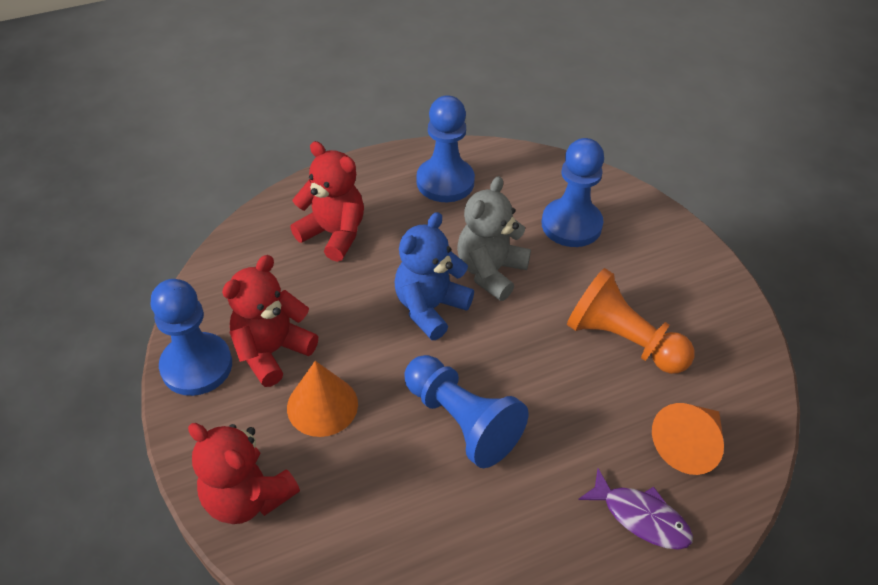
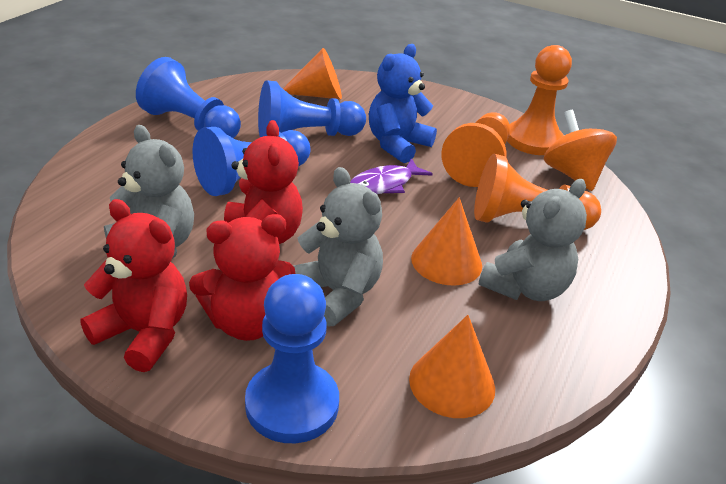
grey teddy bear: [457,176,531,301] = 1 -> [104,125,194,259] [294,167,383,326] [479,179,587,301] = 3
orange cone: [287,361,358,437] [652,403,724,475] = 2 -> [283,48,342,99] [409,315,495,418] [411,197,482,286] = 3
orange pawn: [567,268,694,374] = 1 -> [441,113,510,187] [474,154,601,230] [507,45,572,155] = 3
orange spinning top: none = 0 -> [544,110,617,191] = 1

